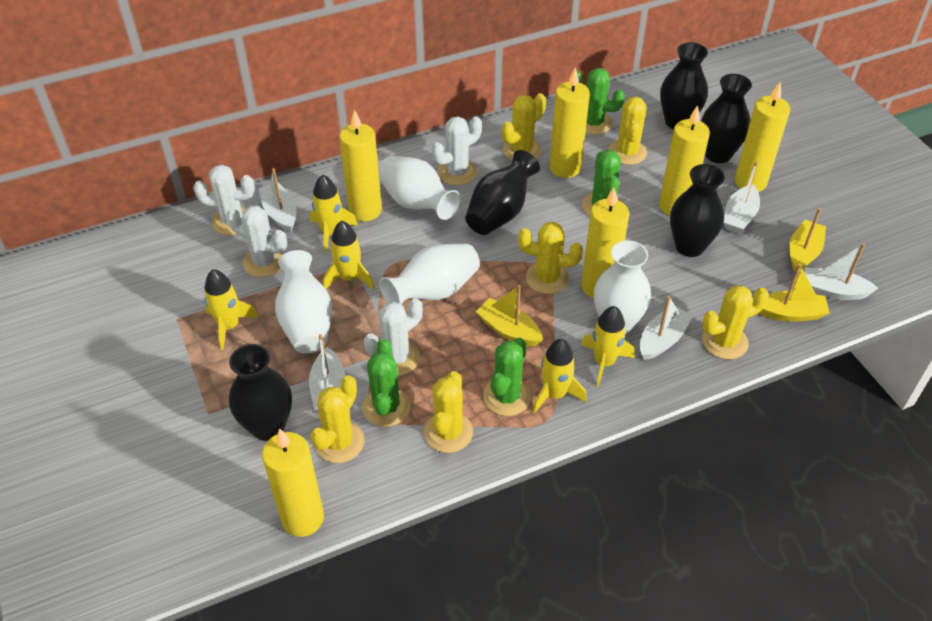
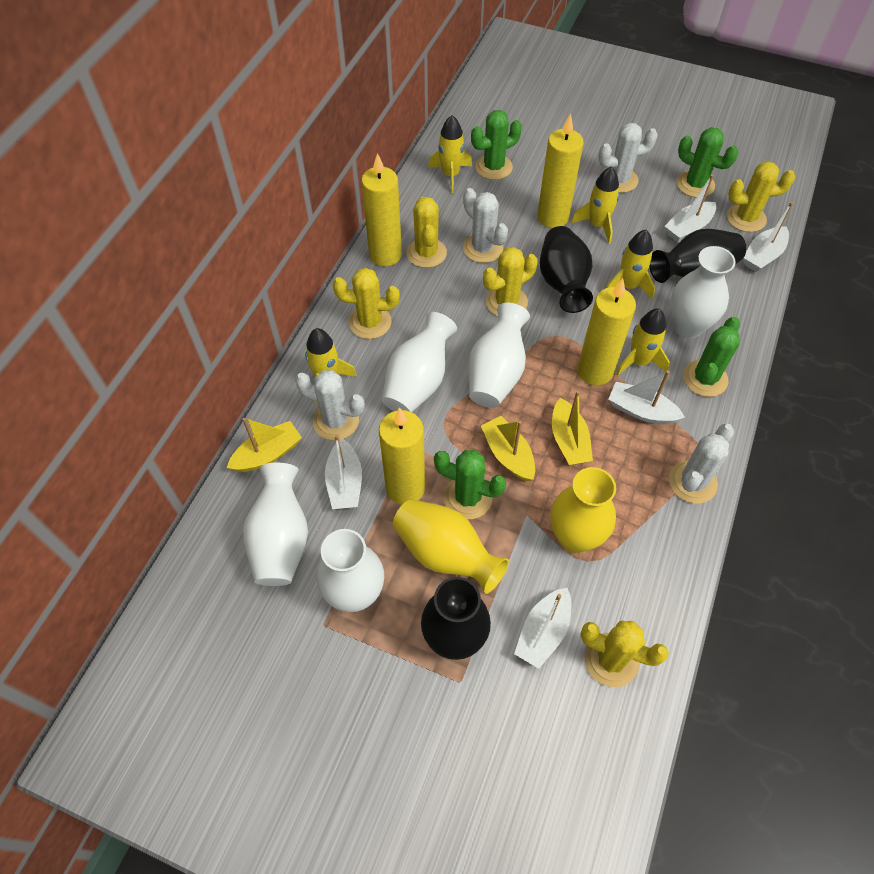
black vase: [229,344,292,441] [465,150,540,235] [660,42,708,129] [670,164,725,257] [701,74,752,163] = 5 -> [421,577,491,660] [540,226,593,313] [649,229,746,283] = 3
white vase: [275,250,332,354] [378,156,461,220] [380,243,480,304] [594,240,651,334] = 4 -> [243,463,308,586] [317,529,384,612] [382,312,457,412] [469,303,530,408] [671,246,736,339] = 5
yellow cactus: [310,375,364,463] [424,371,473,453] [502,93,546,161] [518,222,583,294] [608,96,647,165] [702,286,769,359] = 6 -> [333,268,400,339] [407,197,447,268] [483,247,538,316] [580,621,669,687] [727,161,795,232] = 5
yellow candle: [262,428,324,537] [339,110,382,221] [550,67,590,178] [581,187,629,298] [659,105,710,216] [735,82,790,192] = 6 -> [361,153,402,266] [379,407,425,505] [537,114,584,228] [577,279,636,385] = 4
yellow vase: none = 0 -> [393,499,509,594] [550,467,616,553] = 2

